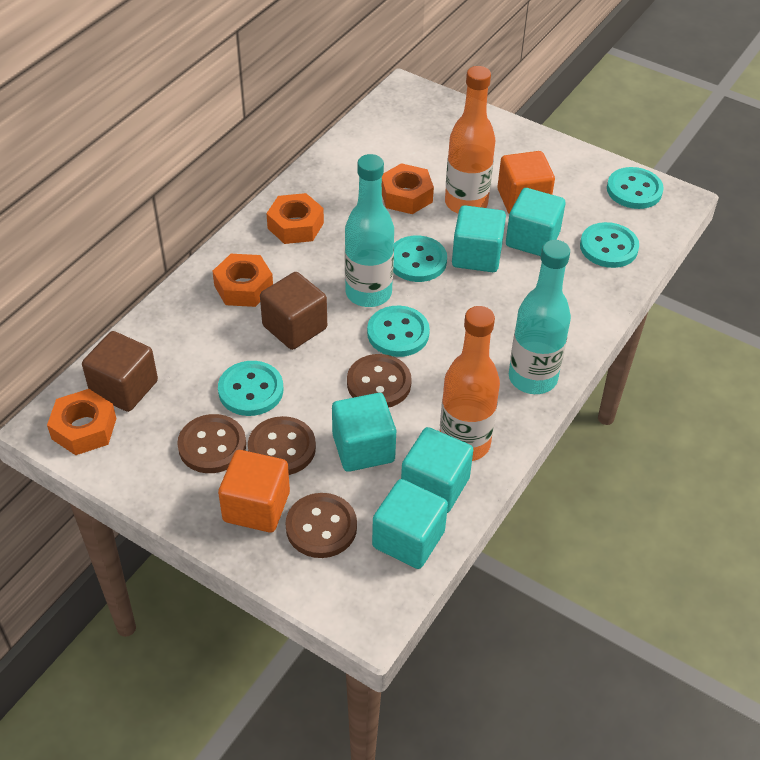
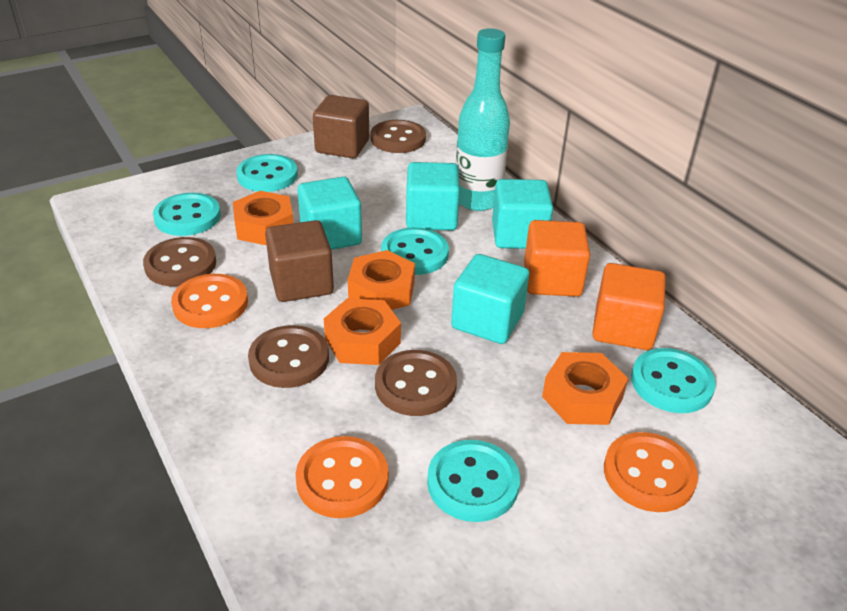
orange bottle: [440,306,500,461] [445,66,495,213] = 2 -> none = 0
orange button: none = 0 -> [171,274,248,328] [296,436,389,518] [604,432,698,512] = 3
turquoise bottle: [345,154,394,307] [509,240,571,394] = 2 -> [456,28,510,211] = 1
turquoise cube: [332,393,396,472] [372,479,448,569] [401,427,473,513] [452,205,506,272] [506,188,565,256] = 5 -> [297,177,362,250] [406,162,460,231] [451,254,529,344] [492,179,553,249] = 4

